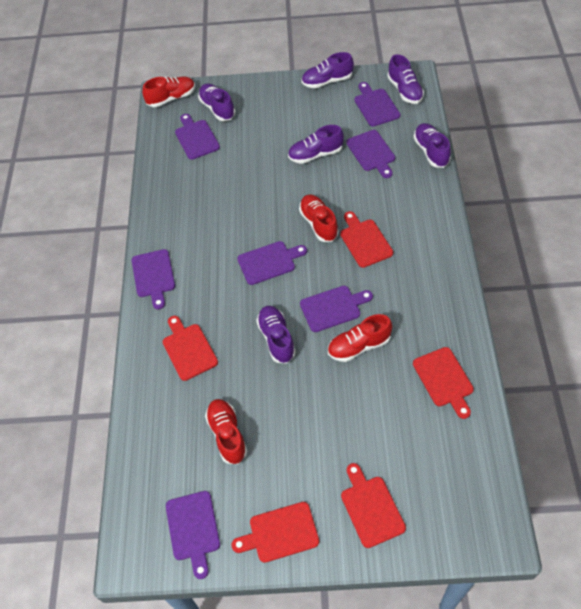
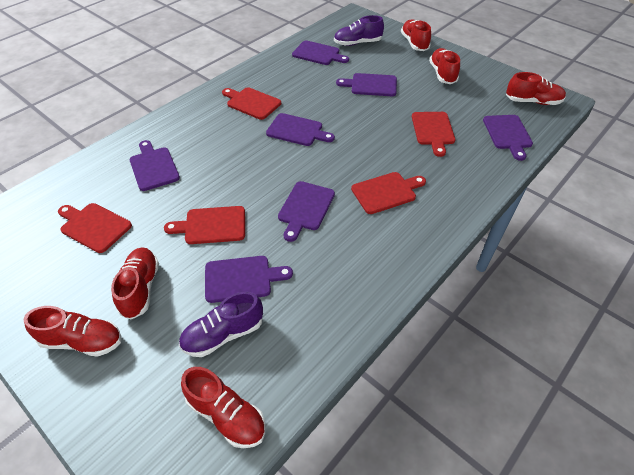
purple shoe: [198,84,235,121] [256,306,296,363] [288,125,344,164] [301,52,354,88] [387,54,424,104] [413,123,451,168] = 6 -> [179,291,263,357] [334,15,384,46] = 2
red shoe: [142,77,195,107] [205,399,247,464] [299,195,339,242] [328,314,392,362] = 4 -> [23,306,121,357] [111,247,159,319] [181,367,265,448] [401,19,431,51] [429,48,460,84] [506,72,566,105] = 6

